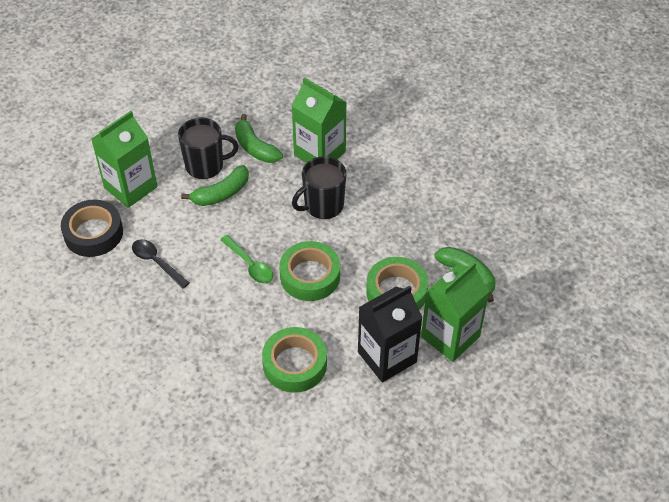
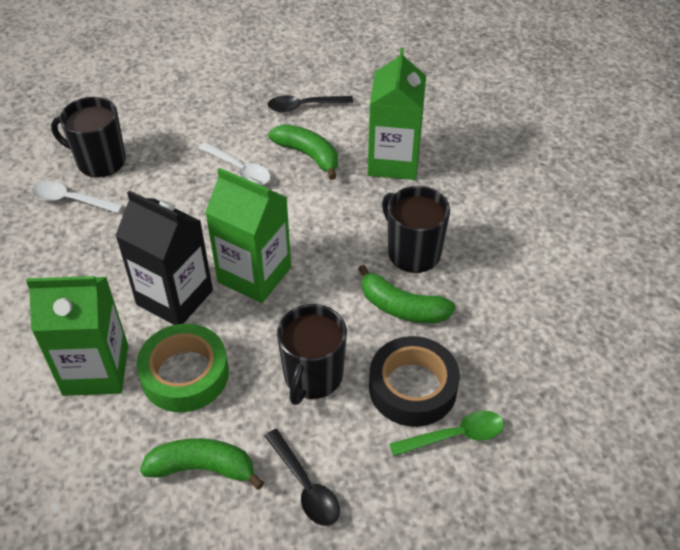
black mug: [178,118,239,179] [292,156,346,219] = 2 -> [51,97,126,178] [277,304,347,405] [382,186,450,273] = 3
black spoon: [132,239,190,289] = 1 -> [265,429,340,526] [268,95,353,112] = 2
green tape: [262,327,327,393] [279,241,340,301] [366,257,428,310] = 3 -> [137,324,229,412] = 1
white spoon: none = 0 -> [32,181,123,213] [199,142,271,185] = 2

